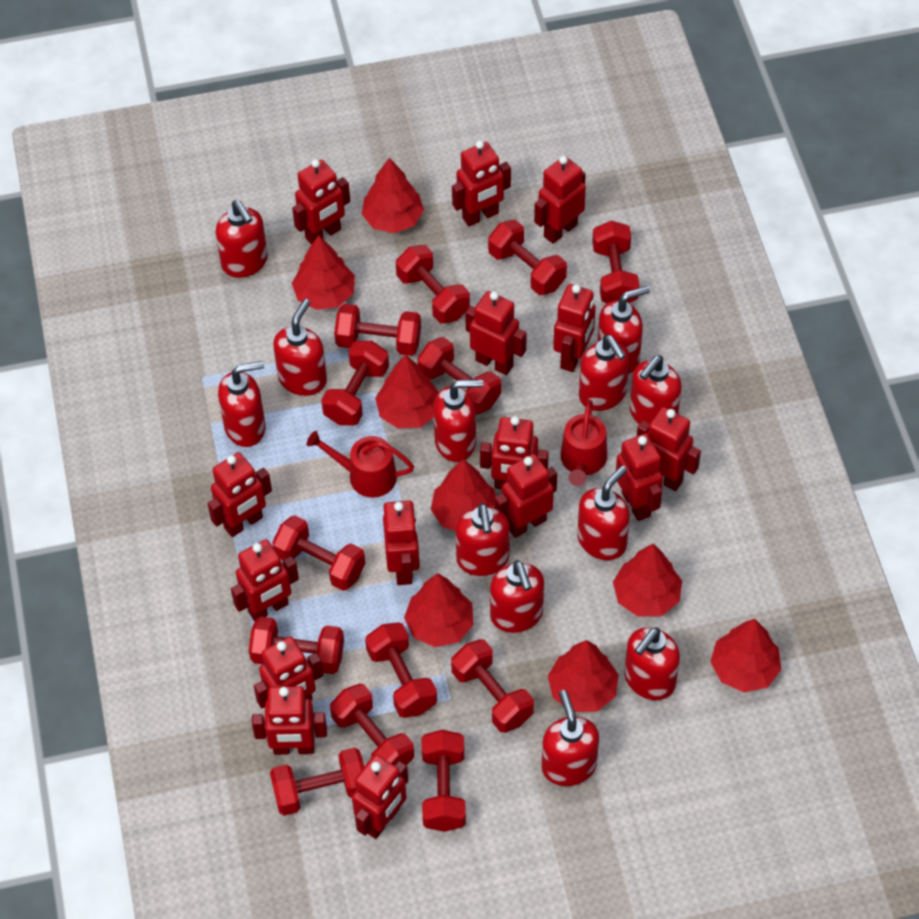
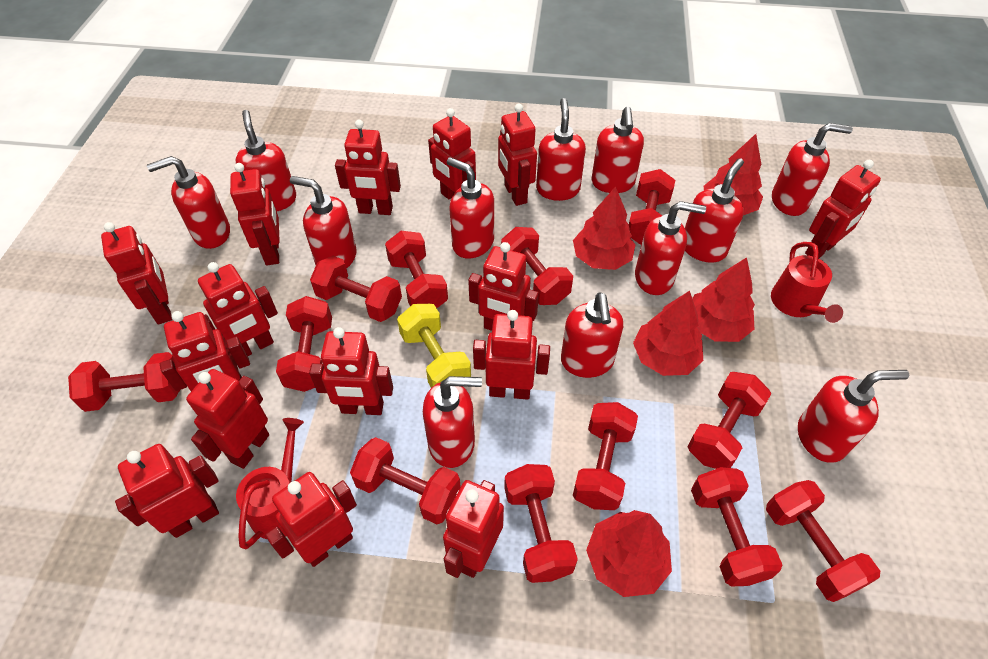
red dumbbell: [249,616,344,674] [270,748,364,816] [272,515,365,591] [321,341,389,425] [330,684,414,765] [334,304,421,356] [365,622,437,718] [396,245,470,323] [417,337,501,414] [422,730,466,832] [451,639,534,733] [488,220,567,295] [592,221,639,303] = 13 -> [68,352,180,412] [276,296,332,392] [310,256,402,322] [350,437,461,524] [385,231,448,308] [501,227,573,305] [504,464,578,583] [573,402,638,510] [629,169,675,245] [687,372,771,469] [691,467,782,586] [766,480,880,602] = 12
red tree: [292,235,355,310] [362,158,424,233] [375,354,439,429] [404,573,473,647] [431,459,496,531] [548,640,619,712] [613,544,682,617] [710,619,781,692] = 8 -> [573,186,635,270] [586,510,672,597] [633,291,703,376] [692,257,755,342] [703,134,763,215] = 5
yellow dumbbell: none = 0 -> [397,304,471,388] = 1

